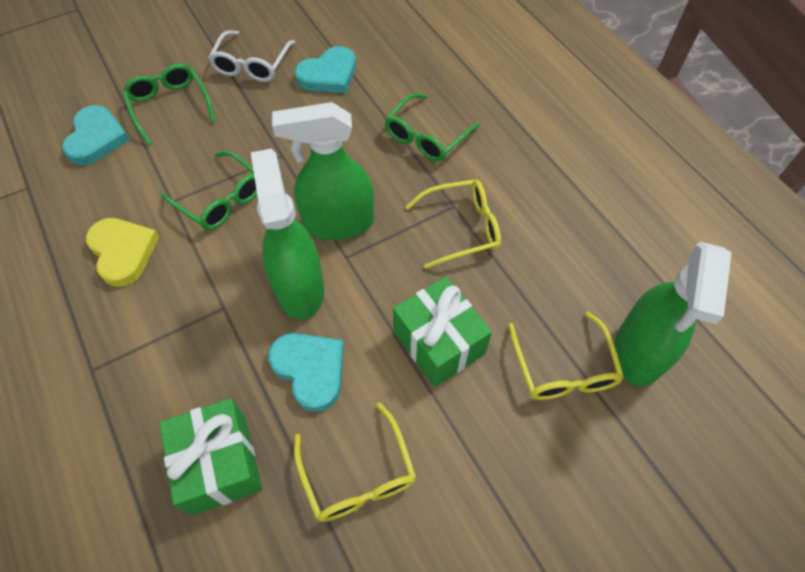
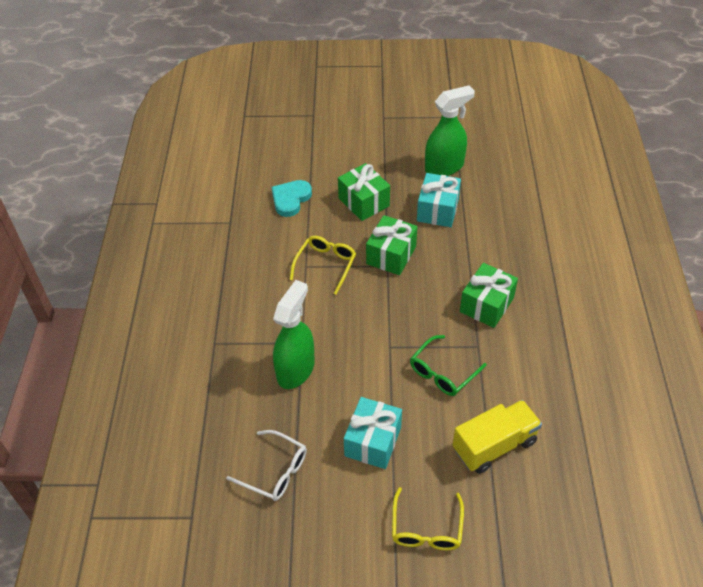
green gift: [159,398,262,515] [393,276,492,387] = 2 -> [338,163,390,221] [366,215,417,275] [460,263,518,328] = 3
green glasses: [122,64,216,145] [161,151,257,230] [385,93,480,162] = 3 -> [410,335,487,396] = 1
green spray bottle: [251,149,324,319] [272,102,374,240] [614,242,732,387] = 3 -> [273,280,315,389] [425,85,475,176] = 2
turquoise gift: none = 0 -> [344,397,402,469] [417,173,461,227] = 2
turquoise heart: [62,105,130,165] [268,333,344,412] [295,46,356,93] = 3 -> [271,180,312,217] = 1
yellow glasses: [294,402,416,522] [405,179,501,269] [508,312,624,400] = 3 -> [290,236,356,295] [392,487,464,551] = 2
yellow heart: [86,218,159,287] = 1 -> none = 0
yellow truck: none = 0 -> [452,400,542,474] = 1

